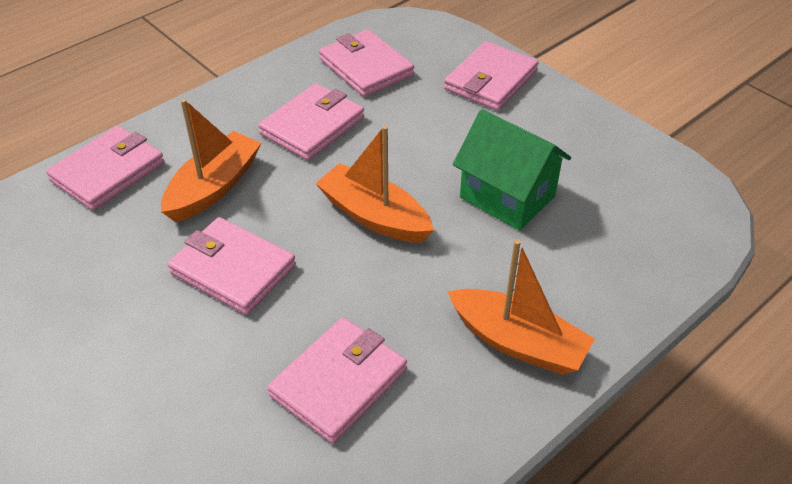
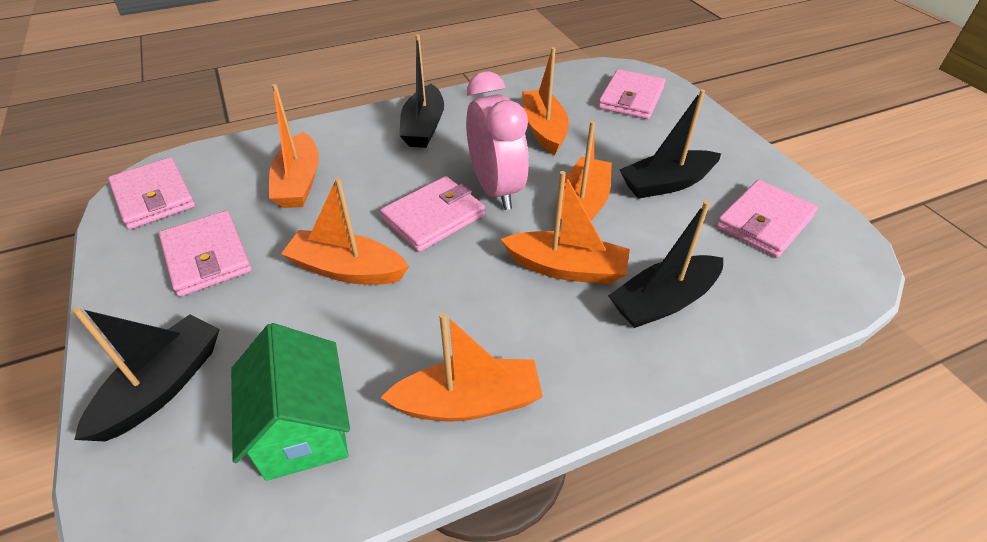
black boat: none = 0 -> [73,307,220,442] [399,34,444,148] [608,201,723,328] [619,89,721,199] = 4
orange boat: [161,99,261,222] [315,125,434,243] [448,239,595,375] = 3 -> [269,84,319,208] [281,177,409,285] [380,313,543,422] [500,171,630,284] [522,47,569,155] [561,121,612,221] = 6
pink clock: none = 0 -> [466,71,529,210] = 1
pink wallet: [46,126,164,211] [168,217,296,315] [258,83,364,161] [267,317,407,444] [319,29,414,97] [444,41,539,111] = 6 -> [108,157,195,229] [159,210,252,297] [380,176,485,252] [598,69,665,119] [716,180,818,258] = 5

